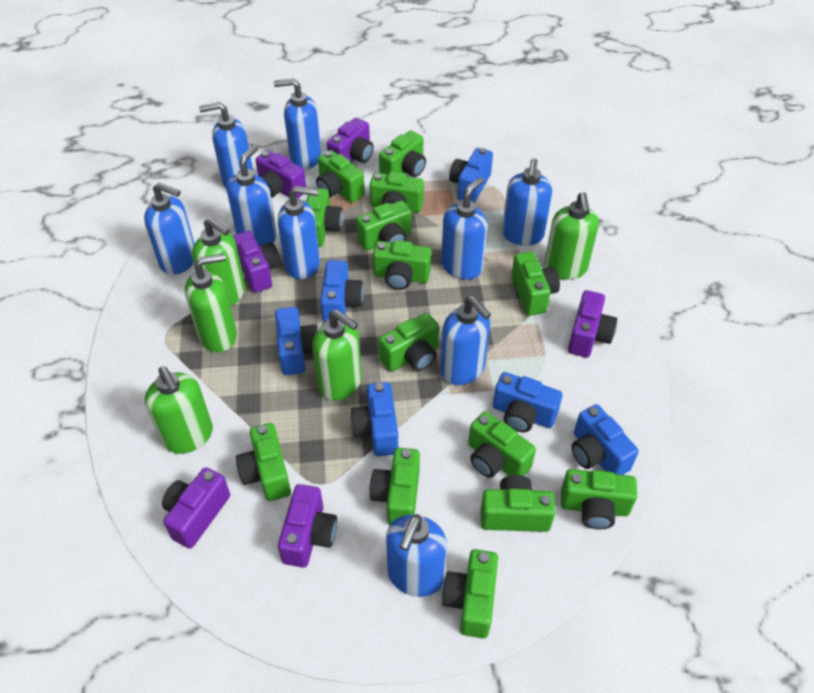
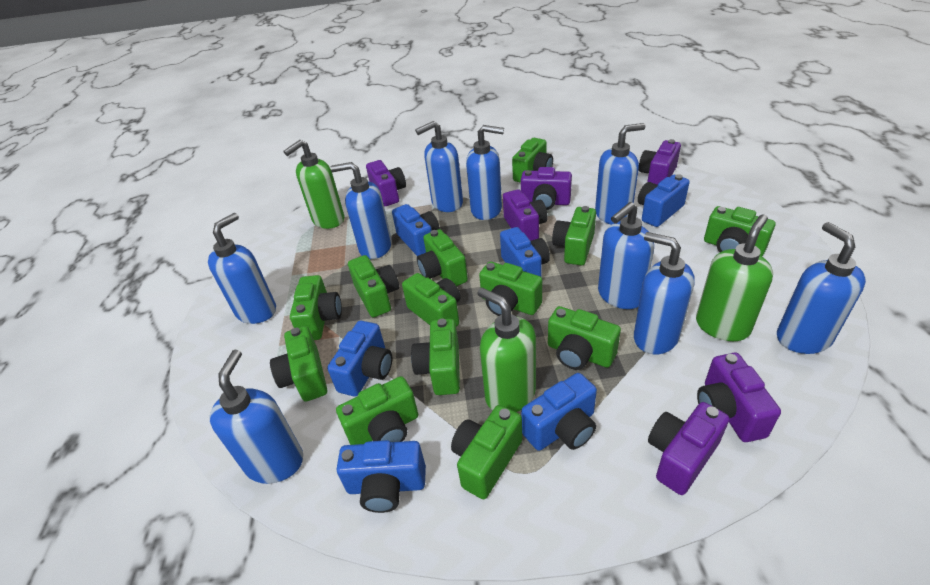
green camera: [236,423,291,501] [306,188,343,247] [316,150,365,203] [356,200,412,251] [370,171,424,213] [370,448,420,525] [373,240,431,290] [379,131,426,177] [379,313,439,372] [442,549,498,638] [468,411,536,478] [481,475,556,532] [511,252,560,316] [561,469,637,529] = 14 -> [270,326,327,402] [290,275,342,340] [336,376,418,445] [348,255,399,317] [402,273,461,327] [411,318,460,395] [417,229,468,286] [451,405,522,499] [479,262,542,316] [512,138,553,183] [548,306,621,370] [552,206,596,265] [704,206,775,256] = 13
green soap dispenser: [145,366,213,454] [185,254,237,352] [192,218,245,306] [312,310,362,401] [544,192,599,280] = 5 -> [283,140,344,229] [477,288,536,412] [696,215,773,341] = 3

